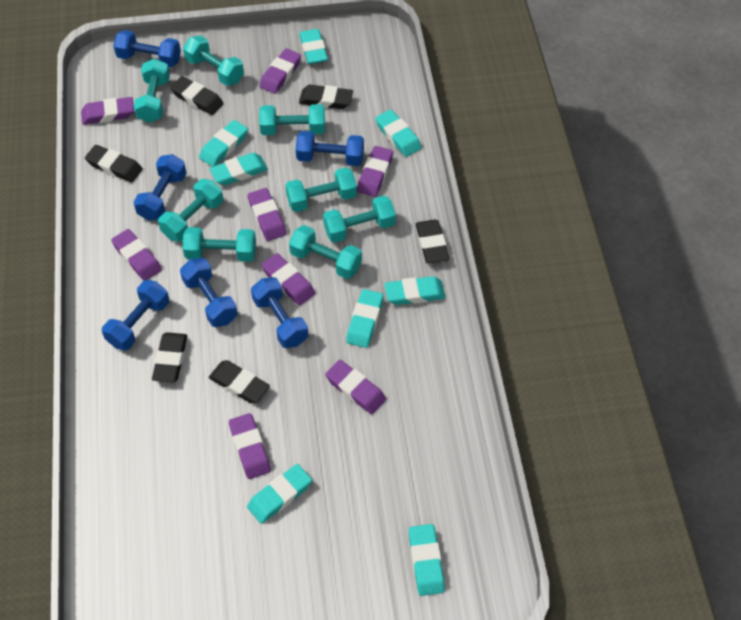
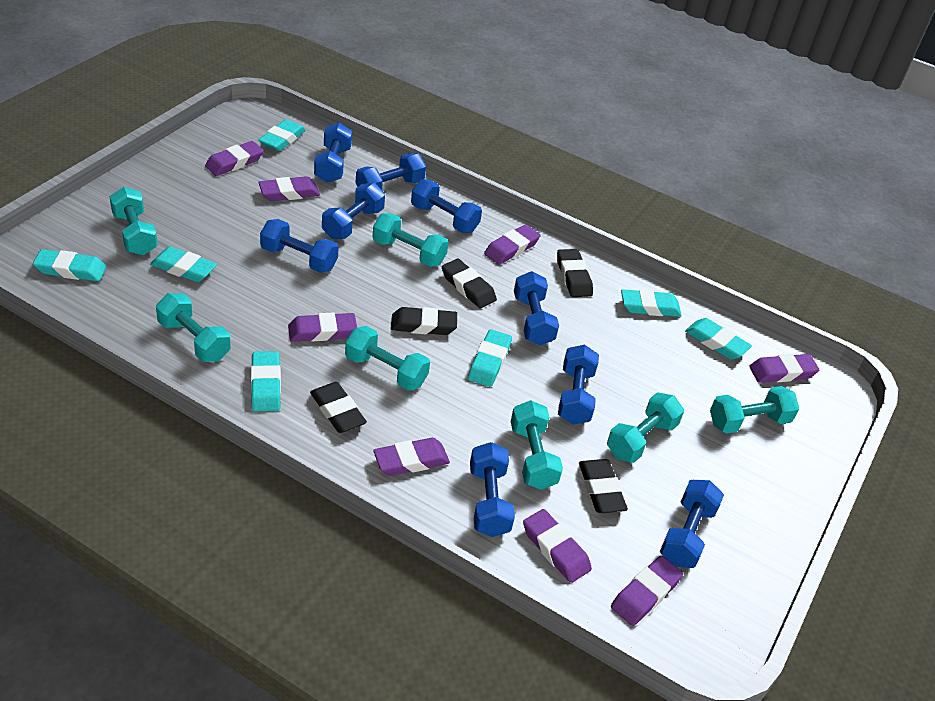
black eraser: [85,145,143,182] [152,332,187,382] [170,76,223,115] [209,360,270,403] [299,85,353,109] [416,219,449,263] = 6 -> [310,382,367,433] [391,307,457,335] [442,259,497,308] [557,249,593,297] [579,459,628,513] = 5
blue dumbbell: [102,280,169,351] [113,30,181,68] [134,154,187,221] [180,258,238,327] [251,277,309,348] [296,131,364,166] = 6 -> [260,219,339,273] [314,123,352,183] [322,183,385,239] [356,153,426,190] [411,179,482,233] [470,442,515,537] [514,271,559,346] [558,345,599,425] [660,480,724,568] = 9
turquoise dumbbell: [134,59,170,123] [158,179,223,242] [182,227,256,262] [183,35,244,86] [259,104,325,135] [285,167,357,212] [289,225,362,279] [323,196,396,243] = 8 -> [110,187,158,255] [156,293,231,362] [345,326,430,391] [373,213,449,267] [511,400,563,490] [607,392,684,463] [710,386,799,434] = 7
turquoise eraser: [199,120,248,167] [209,153,268,186] [247,464,312,524] [299,29,328,64] [346,289,384,348] [375,110,422,157] [384,276,446,305] [409,524,445,596] = 8 -> [33,249,107,281] [150,247,217,282] [251,351,281,412] [258,119,306,151] [468,329,512,387] [621,289,682,317] [685,318,752,359] = 7

